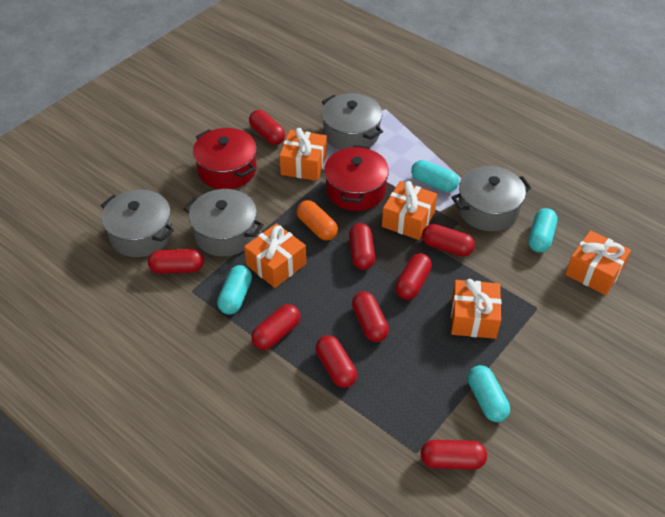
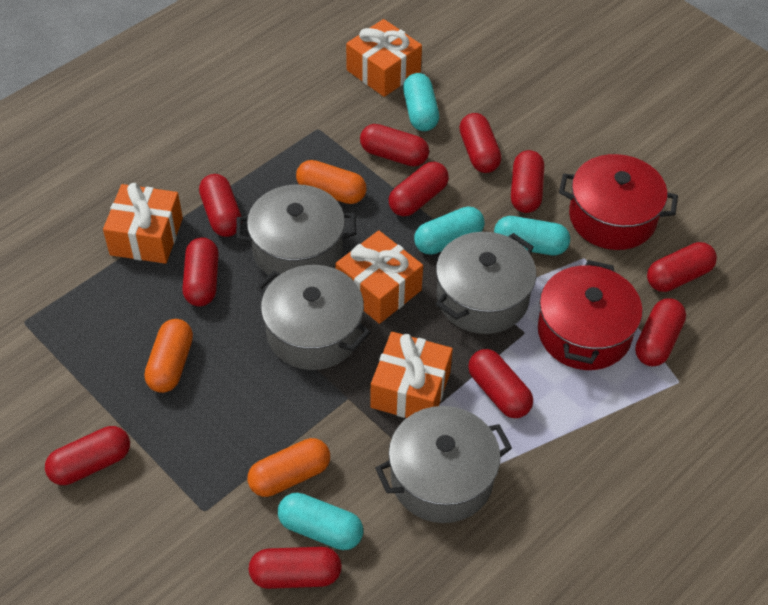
orange capsule: [297,200,338,240] = 1 -> [144,319,193,393] [247,438,330,497] [296,160,367,204] = 3
orange gift: [244,223,306,288] [279,128,327,181] [382,181,437,240] [451,279,501,339] [565,230,631,295] = 5 -> [103,183,183,264] [335,230,423,324] [346,19,422,97] [370,332,453,418] = 4
red capsule: [148,249,204,274] [249,110,285,145] [251,304,300,350] [316,335,357,388] [349,223,375,270] [352,292,389,342] [395,253,432,300] [421,440,487,470] [422,224,475,256] = 9 -> [45,426,130,485] [182,237,219,306] [199,174,242,237] [249,547,342,589] [360,124,429,166] [389,162,449,217] [459,113,502,173] [468,349,533,418] [511,150,544,213] [635,298,686,366] [647,242,717,292] = 11

